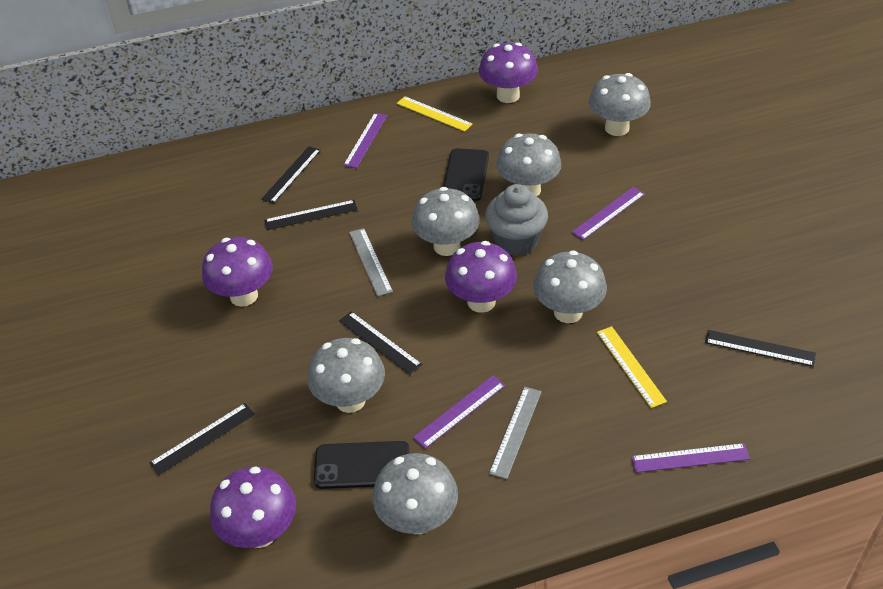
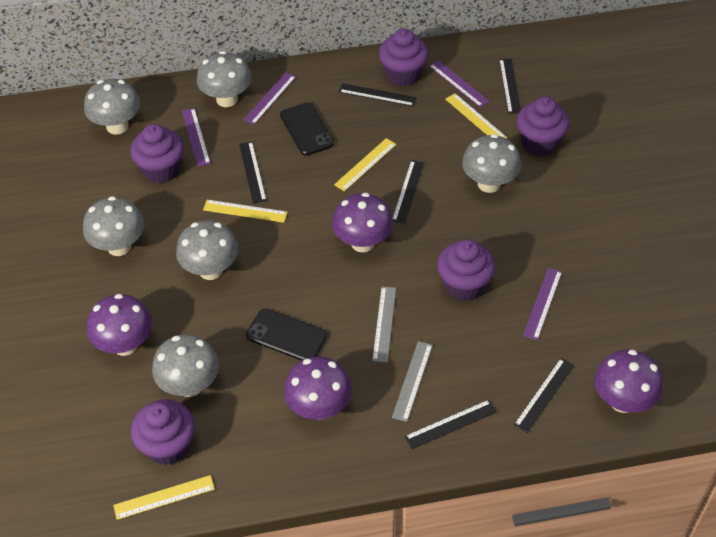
black ruler: [150,403,255,475] [261,146,321,204] [265,200,358,230] [339,311,422,375] [705,330,816,367] = 5 -> [239,141,267,203] [339,83,417,106] [393,160,424,224] [405,400,497,449] [499,59,521,114] [514,358,574,433] = 6
grey cupcake: [485,184,548,256] = 1 -> none = 0
purple cupcake: none = 0 -> [130,124,184,183] [131,400,195,465] [379,28,429,86] [437,239,495,301] [517,97,569,156] = 5
yellow ruler: [397,96,472,132] [597,326,667,408] = 2 -> [113,475,215,520] [203,200,287,223] [334,138,396,192] [445,93,507,138] = 4

